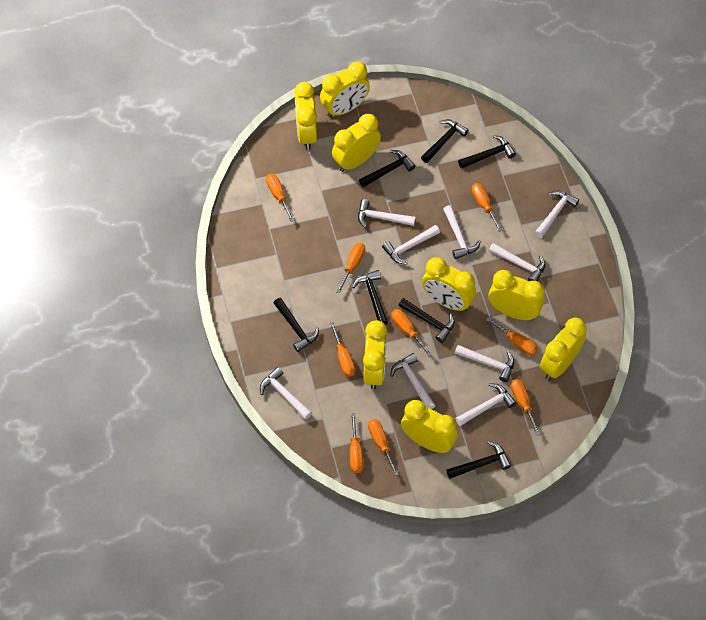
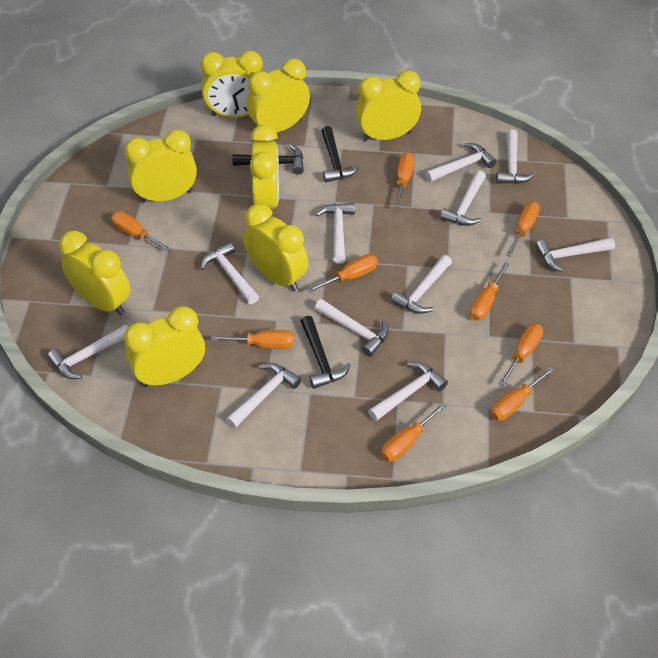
black hammer: [274,298,319,352] [352,270,388,325] [359,150,415,188] [399,298,455,343] [421,119,469,163] [447,441,511,479] [458,135,516,169] = 7 -> [232,144,304,175] [300,316,351,389] [321,126,360,182] = 3
white hammer: [260,367,312,420] [358,199,416,228] [382,225,440,264] [390,353,436,409] [443,205,481,259] [455,345,514,382] [455,383,516,426] [489,243,545,281] [535,190,579,238] = 9 -> [47,325,128,379] [201,242,259,304] [226,363,302,428] [315,299,389,357] [316,203,355,264] [368,362,448,421] [391,255,452,314] [425,143,497,182] [440,170,486,226] [496,129,535,184] [535,237,615,272] = 11

